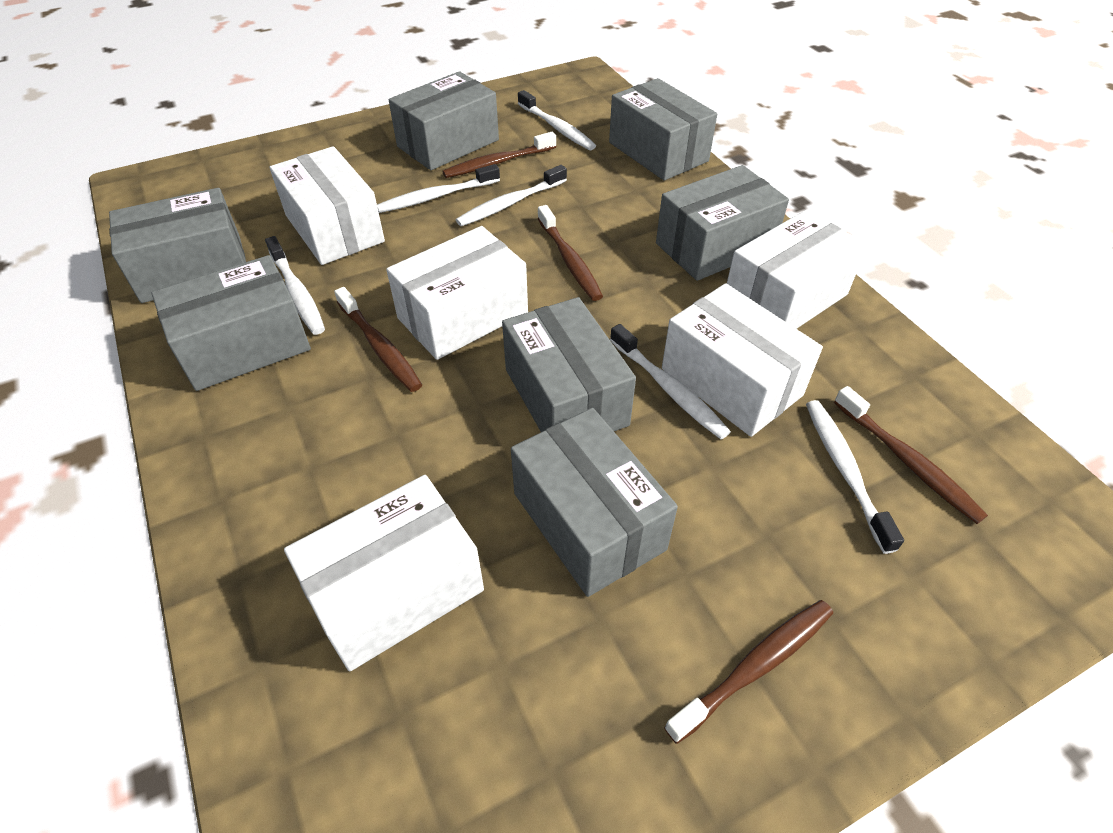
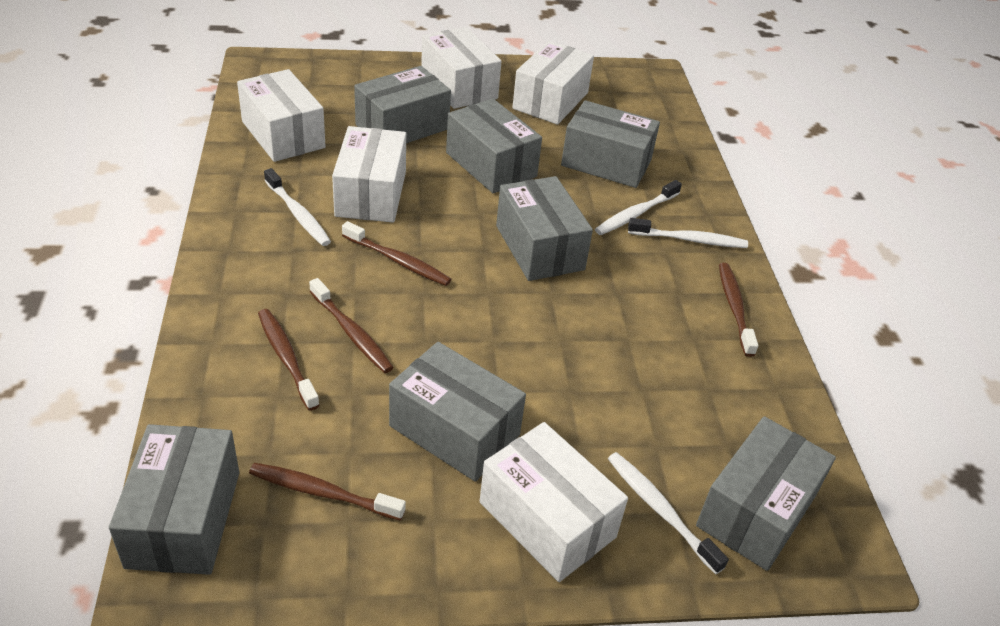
white toothbrush: [265,236,325,335] [377,164,500,213] [456,165,567,226] [518,90,596,150] [610,324,731,439] [806,400,904,554] = 6 -> [264,168,331,246] [595,180,682,235] [608,452,729,574] [628,218,748,248] = 4

